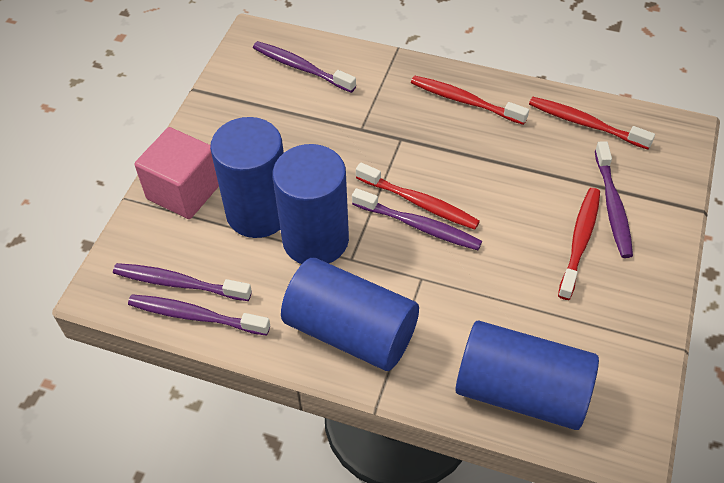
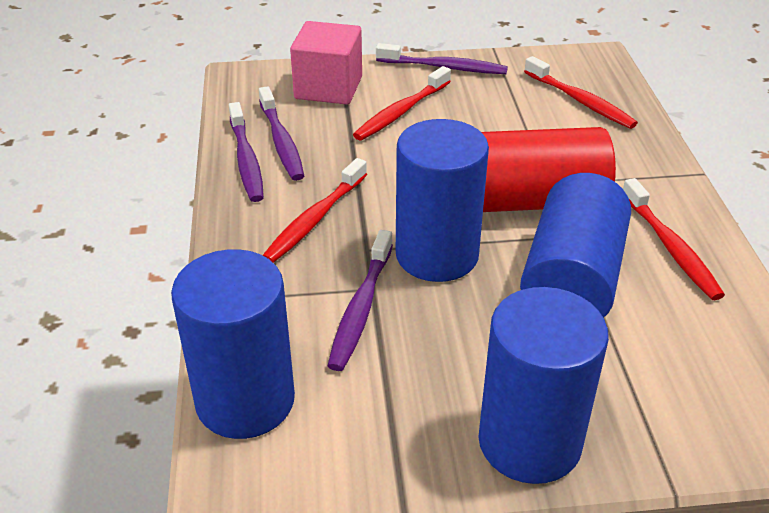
purple toothbrush: [113,263,252,301] [128,294,270,336] [253,41,356,93] [352,188,482,250] [595,141,633,258] = 5 -> [229,102,264,202] [259,86,304,181] [327,230,393,371] [376,43,508,74] = 4
red cylinder: none = 0 -> [481,127,616,212] = 1

